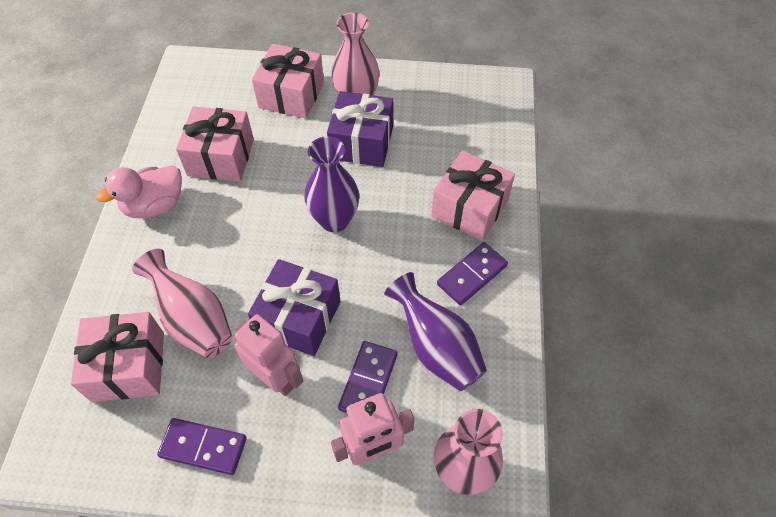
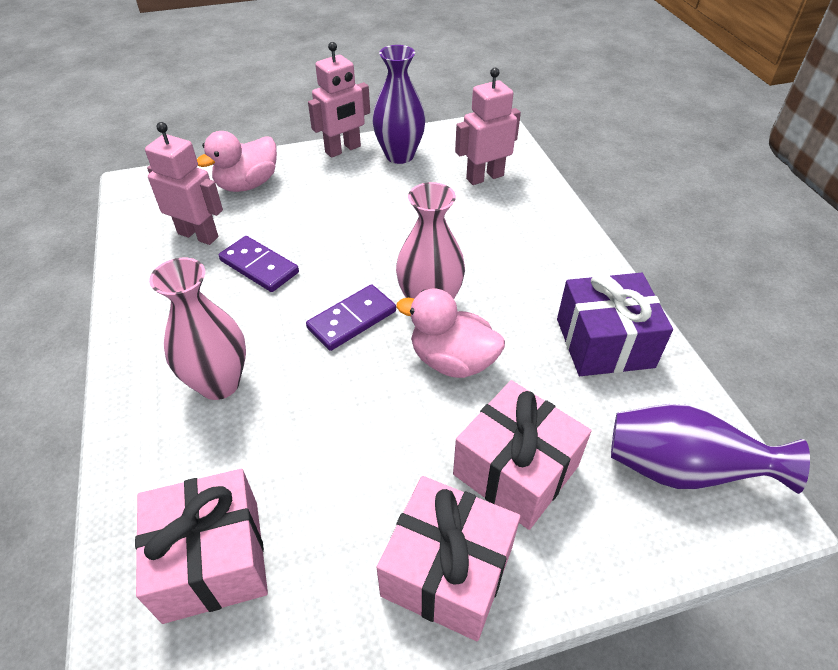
pink duck: [96,165,182,219] = 1 -> [197,131,277,192] [396,288,505,378] = 2
pink gift: [71,312,164,402] [176,106,254,182] [252,44,324,118] [431,150,515,241] = 4 -> [135,469,268,624] [377,476,520,641] [453,380,592,530] = 3
pink robot: [234,314,303,396] [331,393,415,465] = 2 -> [145,122,223,245] [308,42,370,158] [455,68,521,185] = 3
pink vase: [132,249,233,358] [331,12,379,95] [434,409,503,495] = 3 -> [149,258,246,400] [396,182,465,299] = 2
purple domino: [157,418,247,475] [338,341,398,413] [437,242,508,306] = 3 -> [219,236,299,292] [306,284,396,351] = 2
purple gift: [248,259,341,356] [327,91,394,167] = 2 -> [557,273,673,376] = 1

